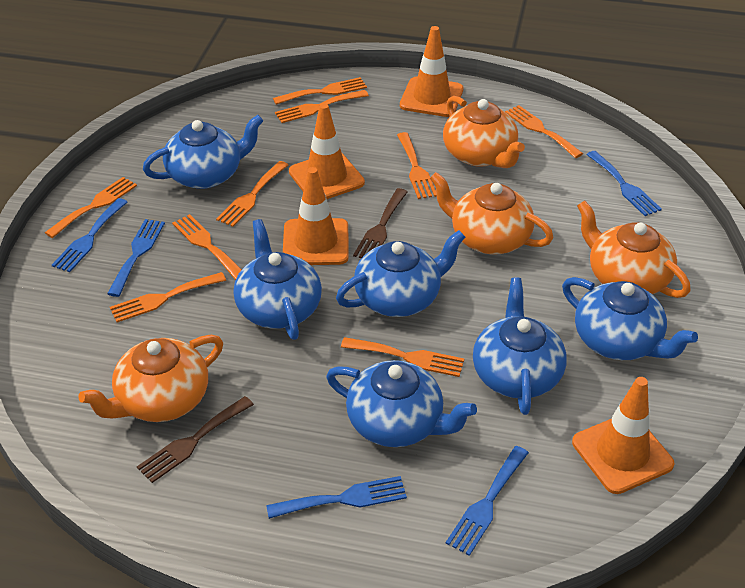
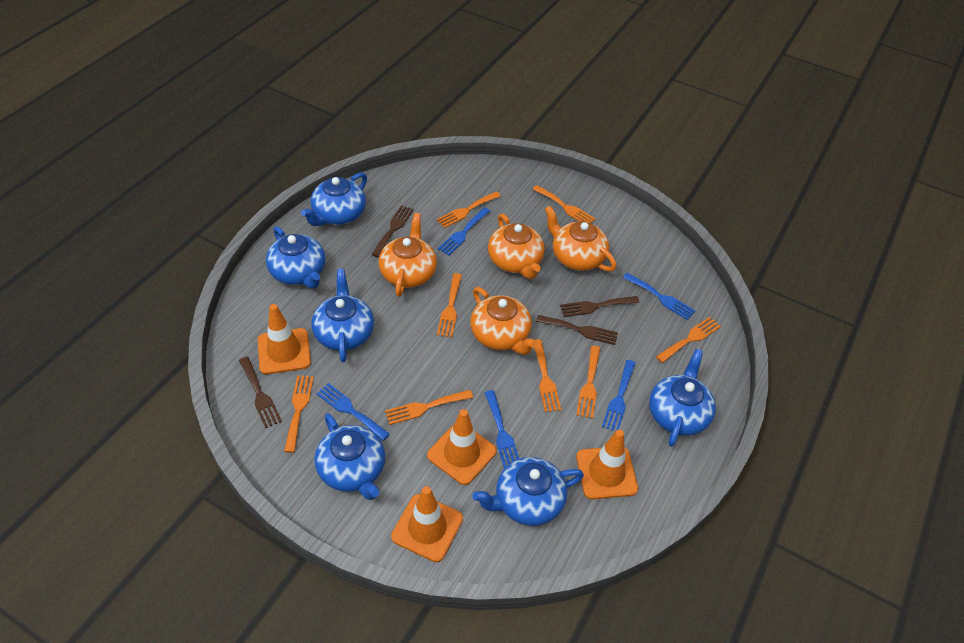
brown fork: [137,396,254,483] [353,188,408,258] = 2 -> [239,357,282,428] [371,205,414,258] [536,315,618,345] [560,296,640,317] = 4
orange fork: [45,177,137,238] [110,272,226,323] [172,214,242,280] [216,161,288,227] [273,77,367,105] [275,90,369,123] [341,337,464,377] [397,132,437,199] [505,105,583,158] = 9 -> [284,375,314,453] [385,390,473,425] [436,191,501,228] [437,273,462,337] [533,185,595,223] [534,339,561,412] [576,346,600,419] [656,317,721,363] = 8

